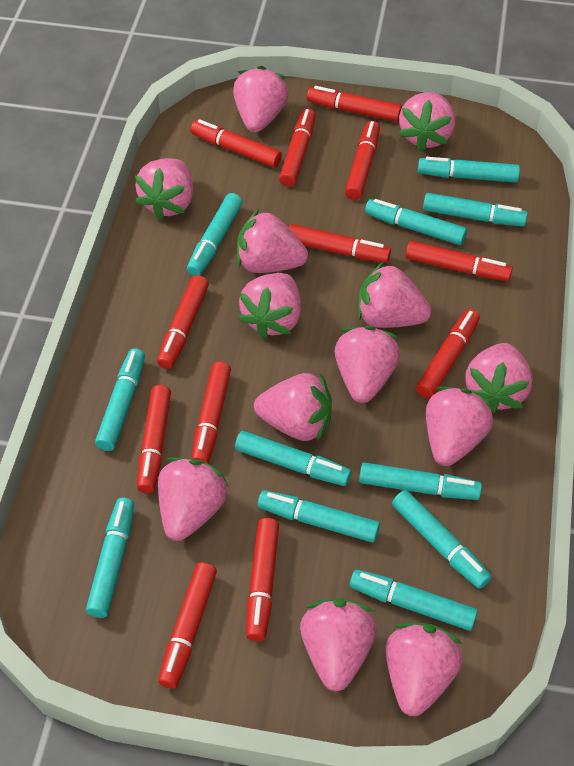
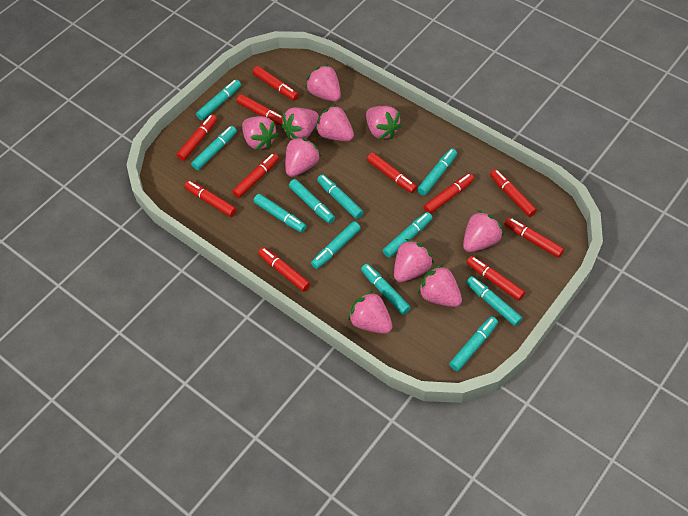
pink strawberry: [135,158,193,220] [158,457,229,541] [233,66,288,132] [237,210,308,273] [238,273,301,339] [254,373,332,441] [300,598,377,692] [335,326,400,403] [358,262,431,328] [385,622,463,716] [399,92,455,151] [426,386,493,466] [465,343,533,413] = 13 -> [242,116,278,150] [281,107,319,140] [285,137,321,177] [305,64,341,101] [315,104,354,141] [348,291,392,334] [366,106,402,140] [394,239,434,282] [418,264,462,307] [463,210,503,252] = 10
red marker: [137,385,171,493] [157,275,209,369] [158,562,217,688] [190,119,282,168] [191,362,231,463] [246,518,279,641] [279,109,316,187] [288,224,391,263] [307,86,402,122] [345,121,380,200] [405,241,513,281] [416,309,480,399] = 12 -> [177,114,217,161] [185,180,237,217] [232,153,279,198] [237,94,283,126] [253,66,299,101] [258,247,310,292] [367,152,417,193] [423,173,474,214] [466,256,525,301] [490,169,537,217] [504,217,564,258] = 11

